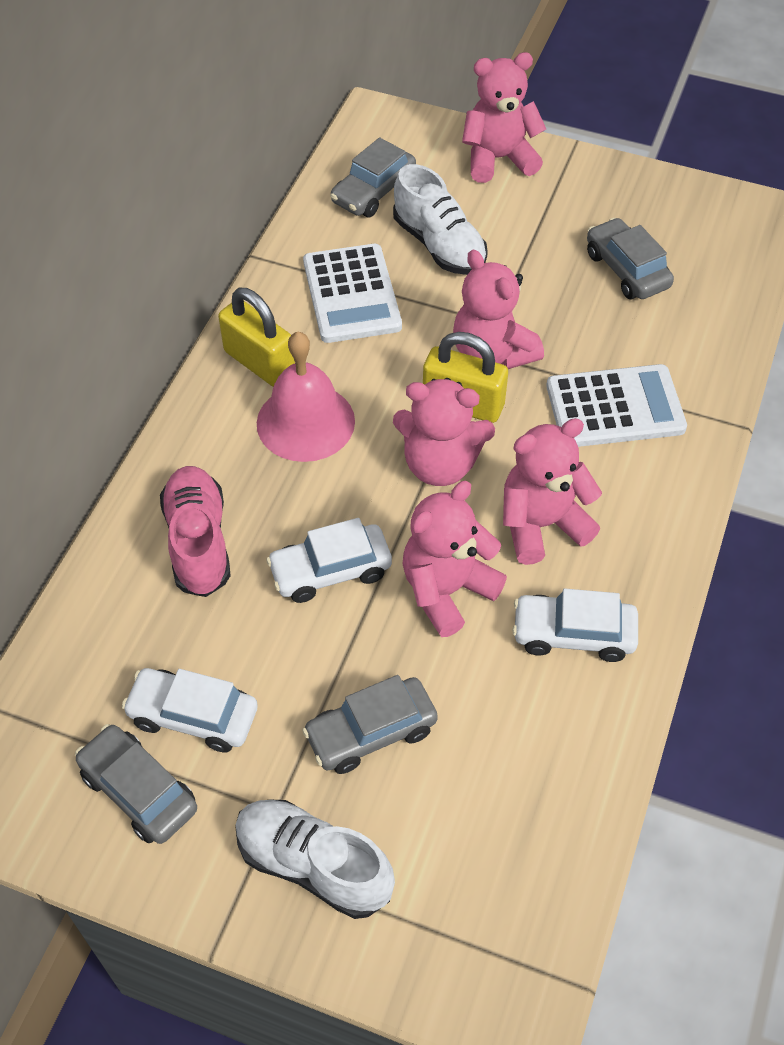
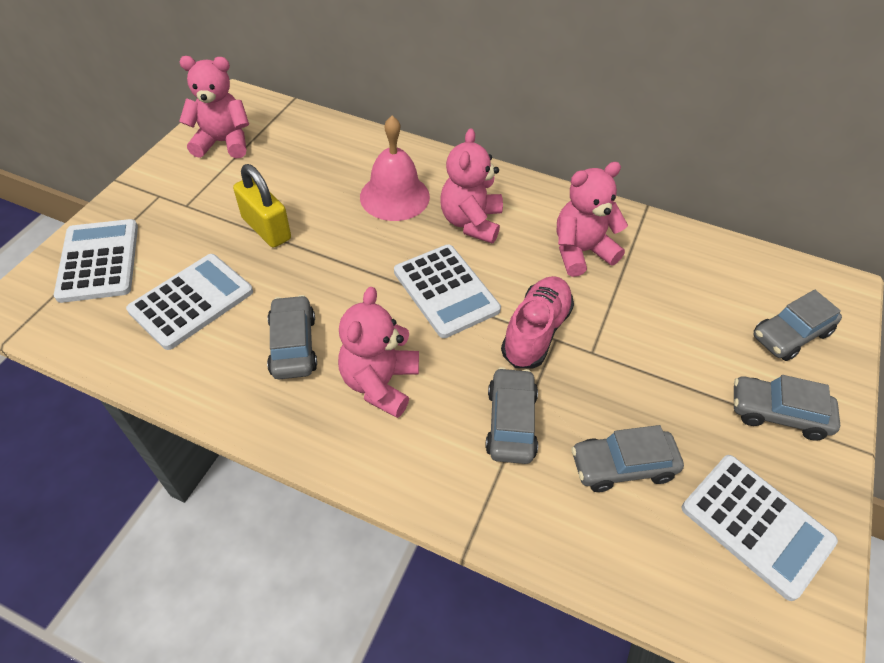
grey car: [75,724,197,844] [302,675,438,774] [330,137,416,217] [587,218,674,299] = 4 -> [267,295,317,379] [485,367,538,464] [571,425,684,492] [734,375,840,441] [754,290,842,361] = 5
pink teddy bear: [393,378,495,486] [403,481,507,637] [453,250,544,369] [462,52,546,183] [503,418,602,565] = 5 -> [179,56,249,159] [338,287,419,418] [440,128,503,243] [557,162,628,277] = 4
white calculator: [303,244,402,343] [546,364,687,447] = 2 -> [54,219,138,303] [126,254,253,350] [394,244,501,338] [682,455,838,601] = 4
white car: [122,668,258,753] [266,518,392,603] [512,588,638,662] = 3 -> none = 0
white shoe: [235,799,395,919] [393,164,488,275] = 2 -> none = 0
yellow padlock: [218,288,295,387] [423,332,508,423] = 2 -> [233,164,291,248] = 1

